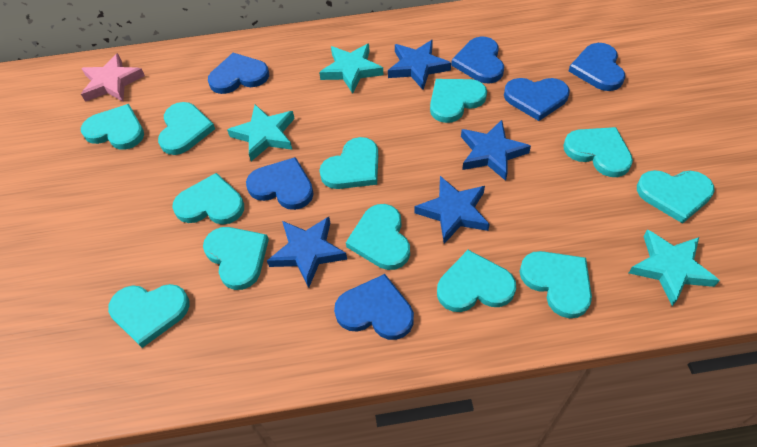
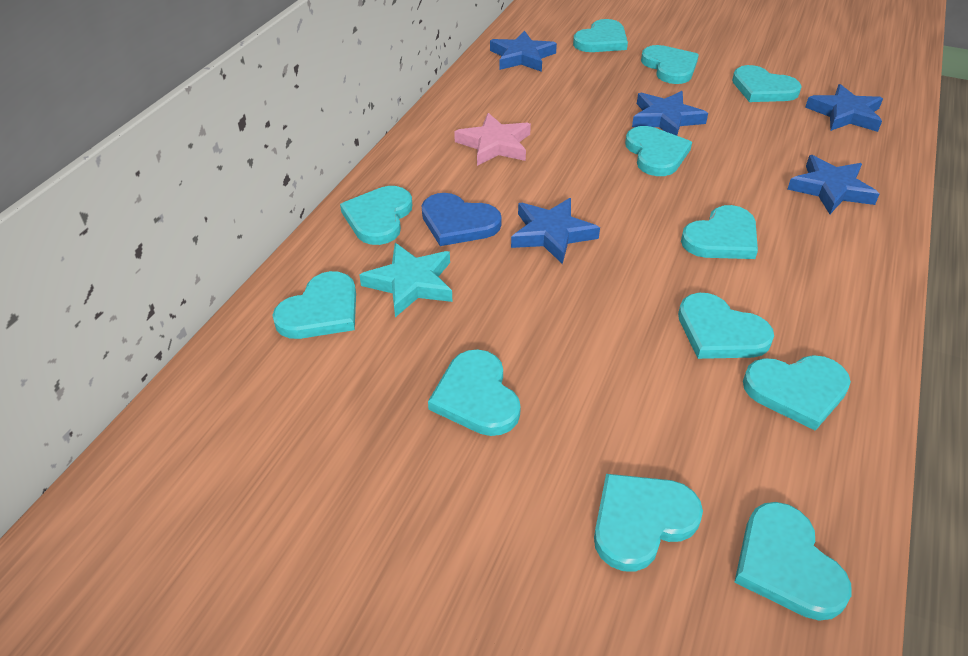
blue heart: [208,53,269,94] [246,157,314,210] [334,274,414,340] [451,37,504,83] [504,78,570,121] [569,43,625,91] = 6 -> [422,193,502,246] = 1
blue star: [267,217,347,288] [388,40,451,90] [414,176,490,244] [461,120,531,181] = 4 -> [490,30,557,72] [511,198,600,264] [632,91,708,136] [787,155,879,214] [805,84,883,132] = 5
turquoise star: [227,105,295,161] [319,44,383,93] [629,229,720,306] = 3 -> [360,243,452,317] = 1

